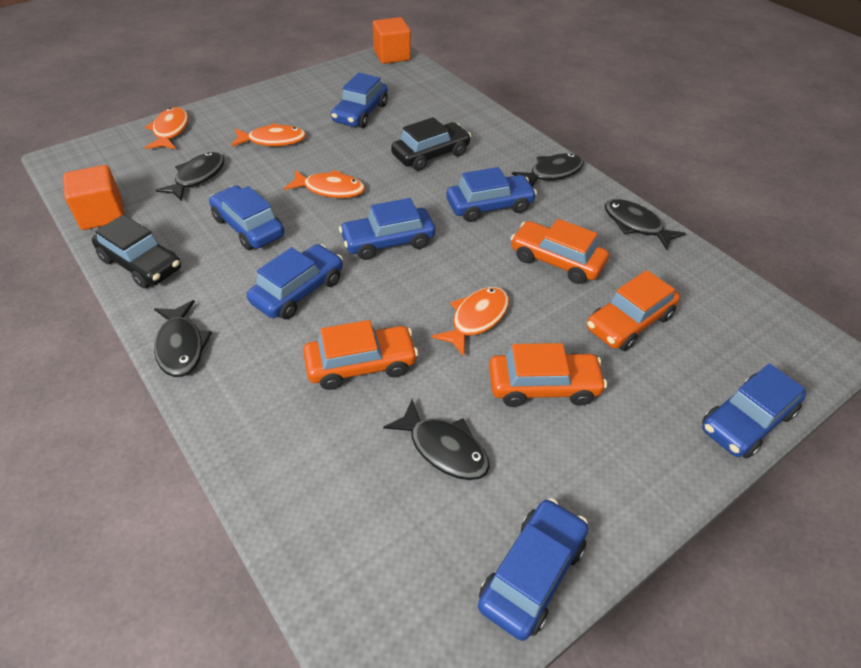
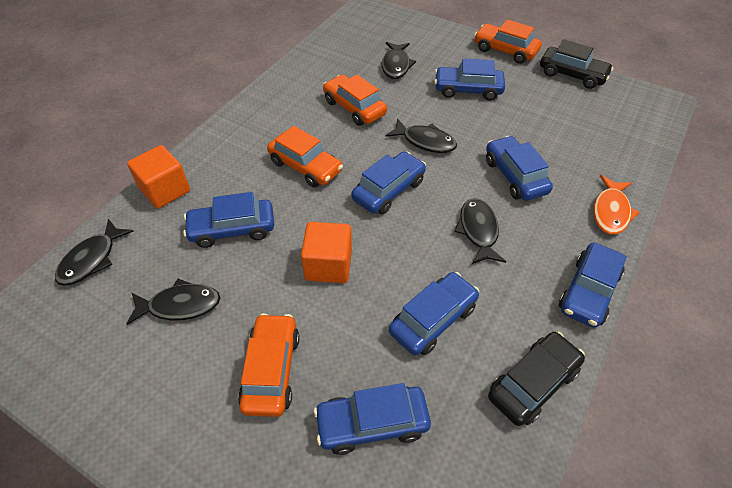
orange fish: [145,107,189,149] [231,123,306,147] [284,170,365,198] [432,287,509,356] = 4 -> [593,175,640,235] = 1

